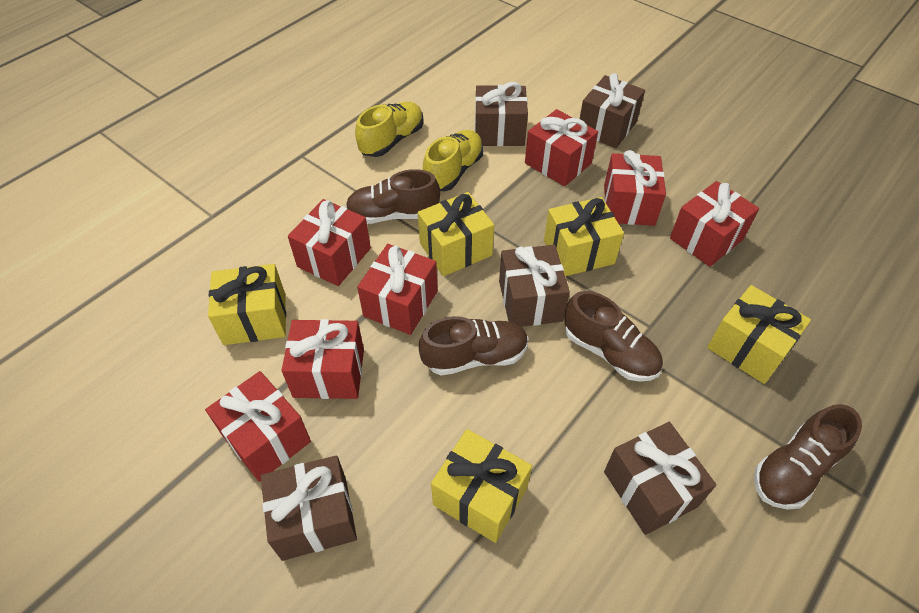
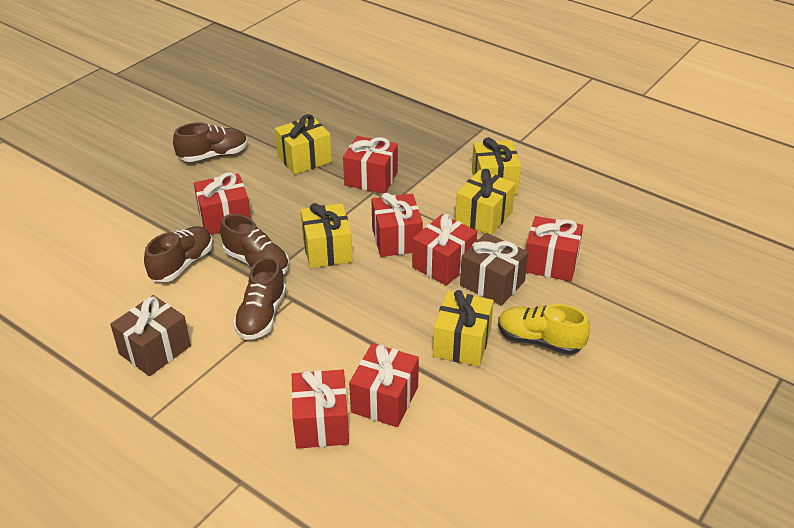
brown gift: [261,456,357,561] [475,82,528,146] [499,245,570,327] [580,73,645,148] [604,422,716,535] = 5 -> [110,295,191,376] [460,233,528,306] = 2
yellow shoe: [355,102,424,157] [423,130,483,191] = 2 -> [498,304,590,355] = 1

